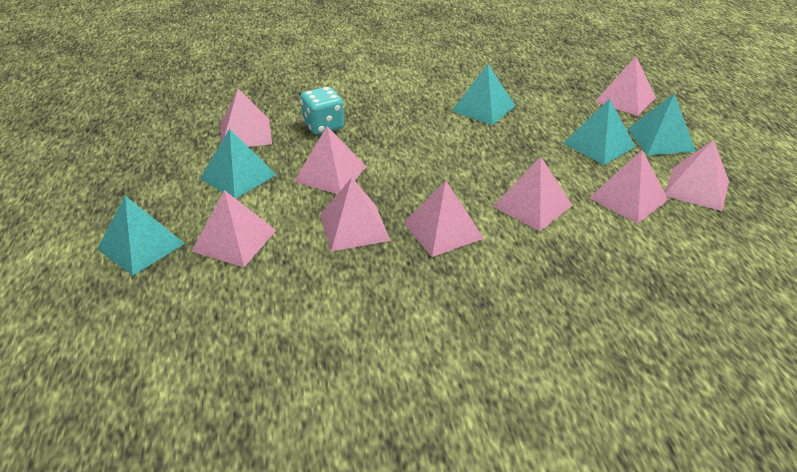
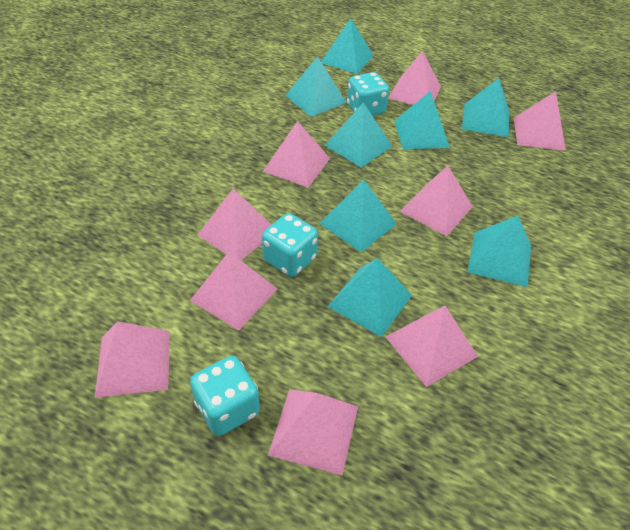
turquoise dice: [300,87,344,135] = 1 -> [190,356,260,436] [262,213,318,277] [347,72,389,116] = 3
turquoise pyramid: [97,196,185,276] [200,128,276,199] [452,64,515,125] [563,98,635,165] [628,94,696,156] = 5 -> [285,56,347,117] [319,180,397,252] [321,18,374,74] [325,102,392,168] [327,258,412,337] [394,91,450,149] [462,78,509,137] [468,216,531,287] = 8

